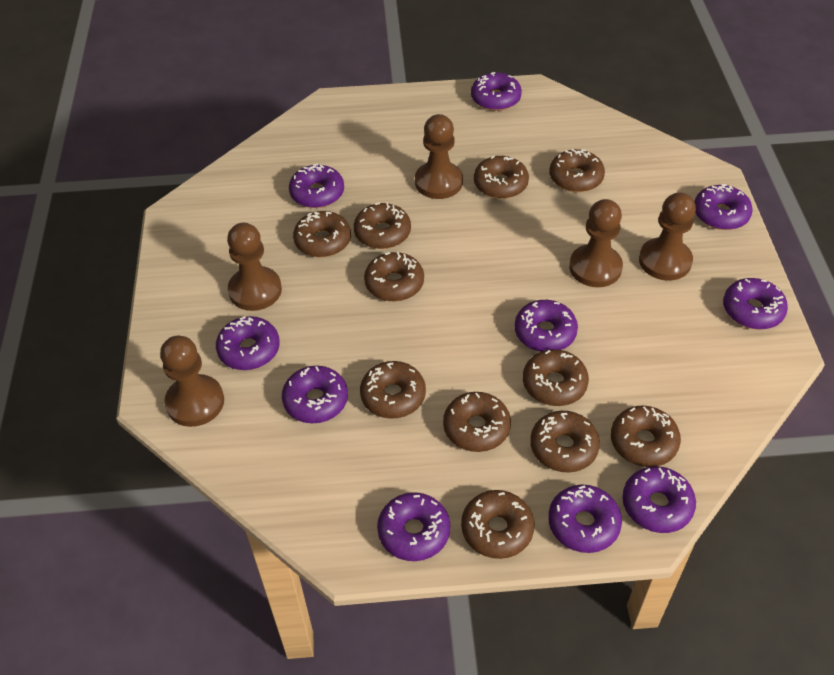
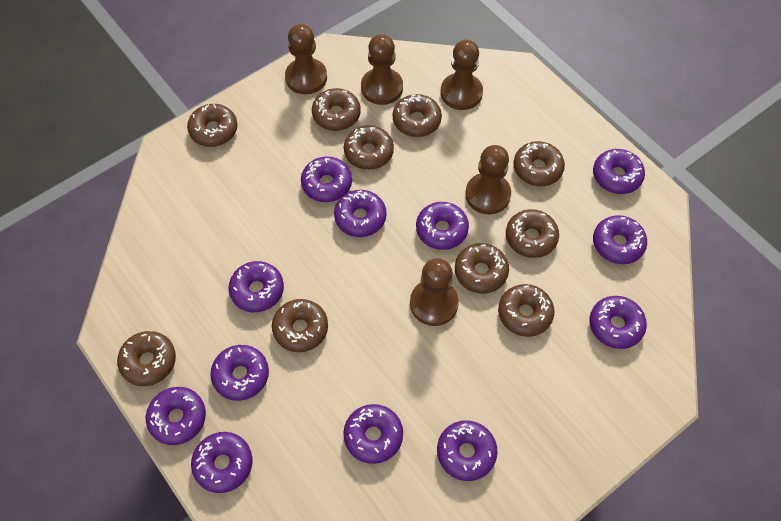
brown donut: [293,211,351,257] [354,202,411,249] [360,361,426,419] [364,252,424,302] [443,392,511,452] [461,490,534,559] [474,156,529,199] [523,349,589,406] [530,411,600,473] [549,149,605,192] [611,405,681,467] = 11 -> [117,331,176,386] [187,104,237,147] [272,299,328,352] [312,88,360,131] [344,125,394,170] [393,94,442,137] [455,243,509,293] [498,284,555,337] [506,209,559,258] [513,141,565,186] = 10
purple donut: [216,316,280,370] [282,366,348,423] [289,164,344,208] [377,492,450,561] [471,72,522,111] [515,300,578,352] [548,485,622,553] [622,466,696,533] [694,184,753,230] [723,278,788,329] = 10 -> [146,387,206,445] [191,432,253,493] [210,345,269,401] [228,261,284,312] [301,156,352,202] [334,190,387,237] [343,404,403,464] [416,202,469,250] [437,421,497,481] [589,296,647,349] [593,149,645,194] [593,215,647,264] = 12

